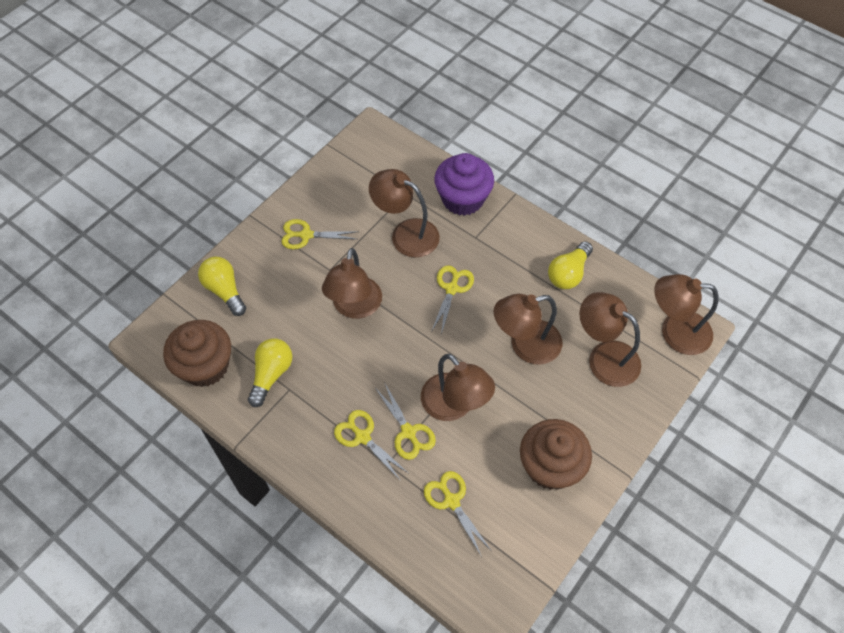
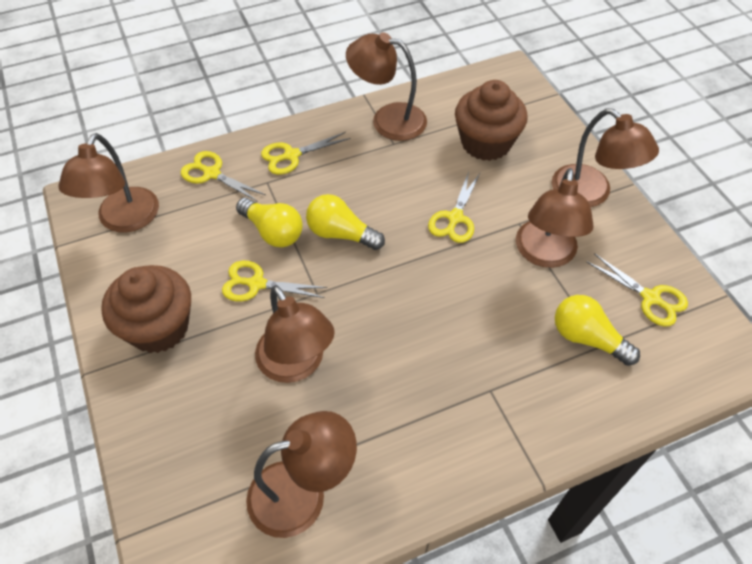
purple cupcake: [434,153,494,216] = 1 -> none = 0

